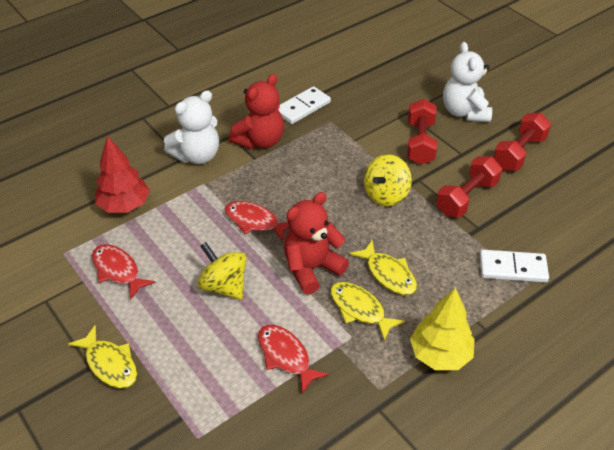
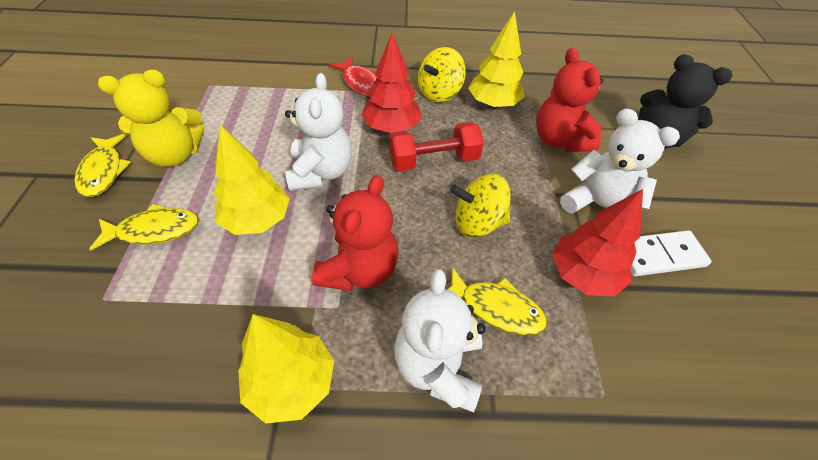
black teddy bear: none = 0 -> [639,54,732,149] = 1
red dumbbell: [407,99,437,165] [436,156,502,218] [493,113,551,171] = 3 -> [389,122,484,172] = 1
red fish: [92,244,156,300] [224,201,289,241] [258,325,329,394] = 3 -> [329,57,377,97] = 1
red tree: [95,136,150,213] = 1 -> [361,33,422,133] [552,189,643,297] = 2
white domino: [278,86,331,124] [480,250,549,282] = 2 -> [630,230,712,276] = 1
white teddy bear: [164,90,219,164] [443,42,492,122] = 2 -> [285,73,352,191] [394,269,486,412] [560,108,680,214] = 3
yellow teddy bear: none = 0 -> [98,70,204,167] = 1
yellow tree: [410,288,474,370] = 1 -> [214,125,290,235] [238,314,334,424] [468,11,524,108] = 3

